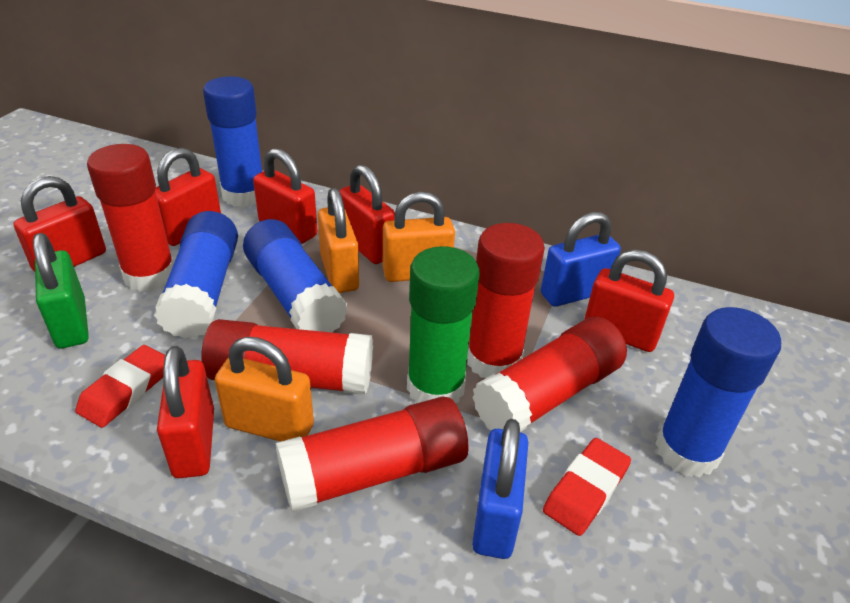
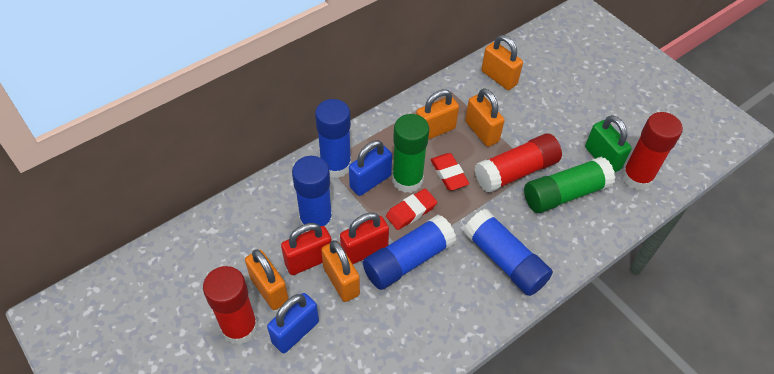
green glue stick: [407,246,480,403] = 1 -> [392,114,429,193] [524,157,615,213] = 2
orange padlock: [215,337,314,442] [318,188,359,293] [383,192,455,282] = 3 -> [245,249,289,310] [321,240,360,302] [416,89,459,140] [465,88,505,147] [481,35,523,90] = 5
red glue stick: [87,144,174,292] [201,319,373,395] [276,396,469,512] [467,223,545,378] [472,317,627,432] = 5 -> [203,266,258,345] [474,133,562,193] [621,112,683,190] = 3
red padlock: [13,176,106,272] [155,148,221,246] [157,346,214,478] [253,148,317,244] [339,164,395,264] [584,250,674,352] = 6 -> [281,223,332,275] [340,213,389,264] = 2

